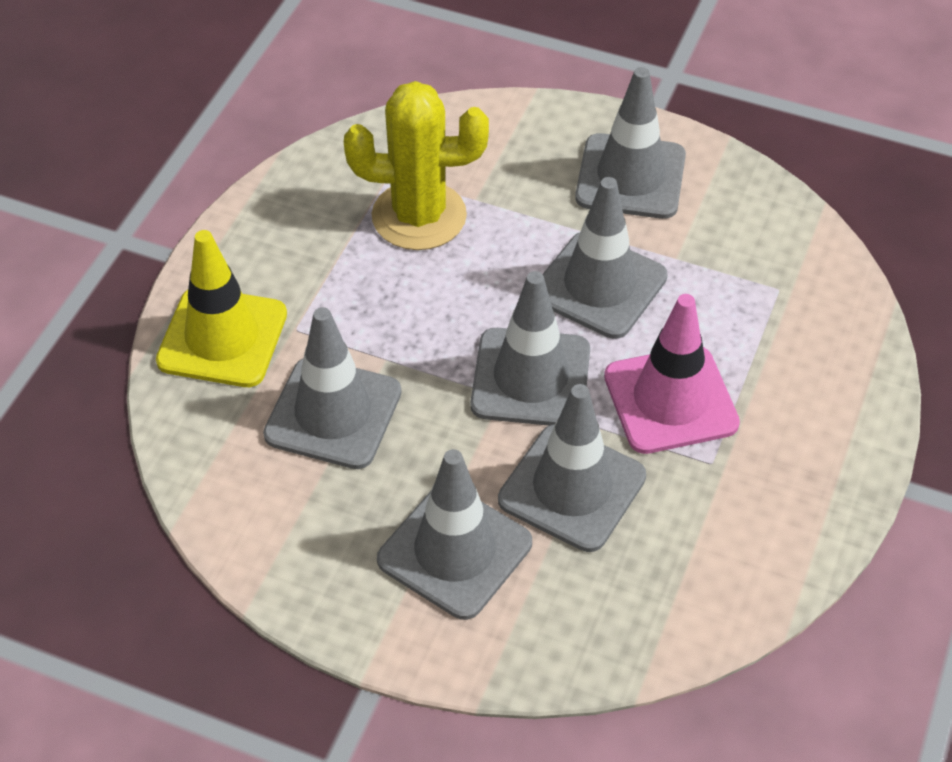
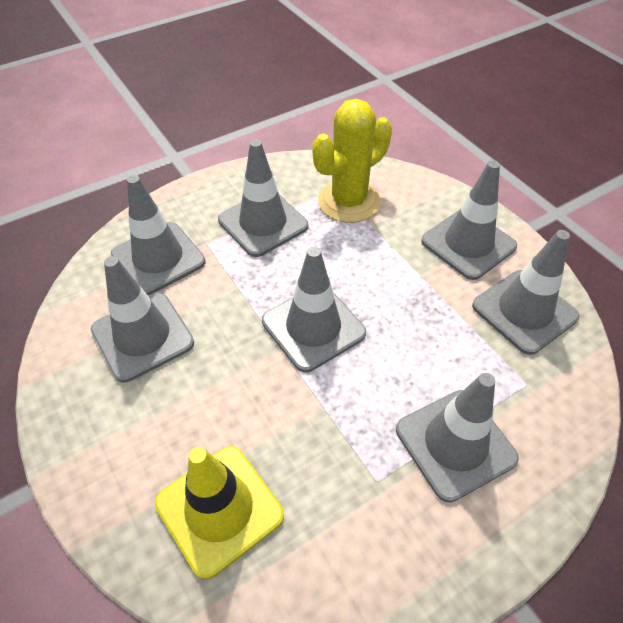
grey traffic cone: [263,307,401,469] [377,449,532,620] [471,271,590,426] [498,384,646,552] [543,177,668,339] [575,67,686,219] = 6 -> [91,256,194,382] [111,175,206,295] [218,140,308,257] [262,247,366,372] [396,373,519,503] [421,160,517,280] [472,230,579,355] = 7
pink traffic cone: [604,294,740,454] = 1 -> none = 0

